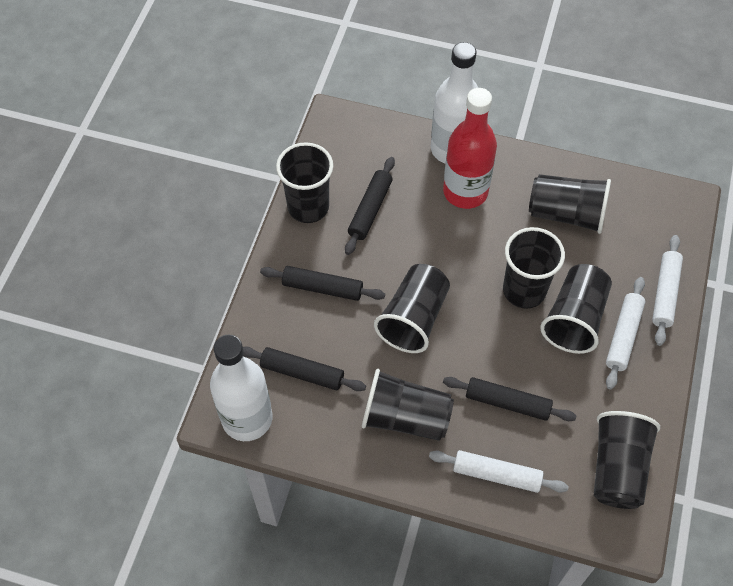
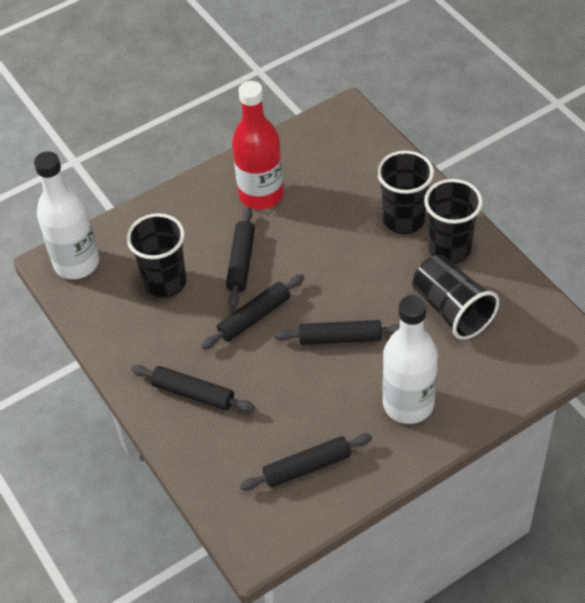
black cup: [276,142,333,223] [362,369,454,441] [374,264,450,353] [503,227,565,309] [529,174,611,234] [540,264,612,354] [594,411,660,509] = 7 -> [127,213,186,298] [377,151,434,234] [412,255,499,340] [424,179,483,263] = 4
black rolling pin: [243,346,366,391] [260,266,385,301] [345,157,395,255] [443,377,576,421] = 4 -> [131,365,255,412] [201,274,304,349] [226,207,255,308] [240,434,372,490] [274,320,400,345] = 5
white rolling pin: [429,450,569,493] [606,277,646,389] [652,235,683,346] = 3 -> none = 0

